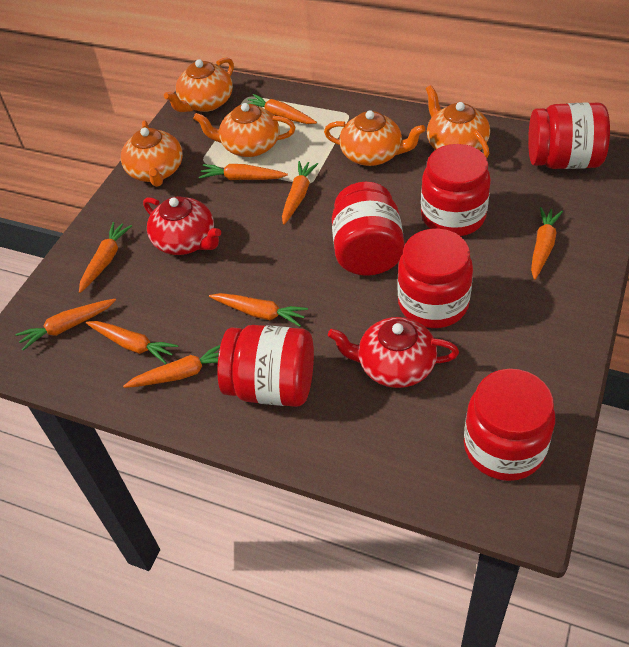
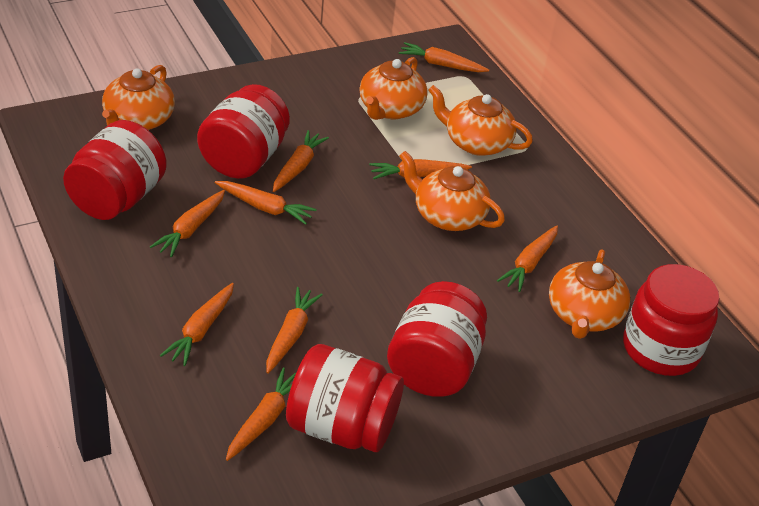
red jar: [217,325,314,407] [332,182,405,276] [398,229,473,328] [421,144,491,236] [464,369,555,481] [528,102,610,169] = 6 -> [63,120,167,220] [197,84,290,179] [286,344,404,452] [387,281,487,397] [623,264,720,376] = 5
red teapot: [143,196,221,255] [328,317,459,388] = 2 -> none = 0

